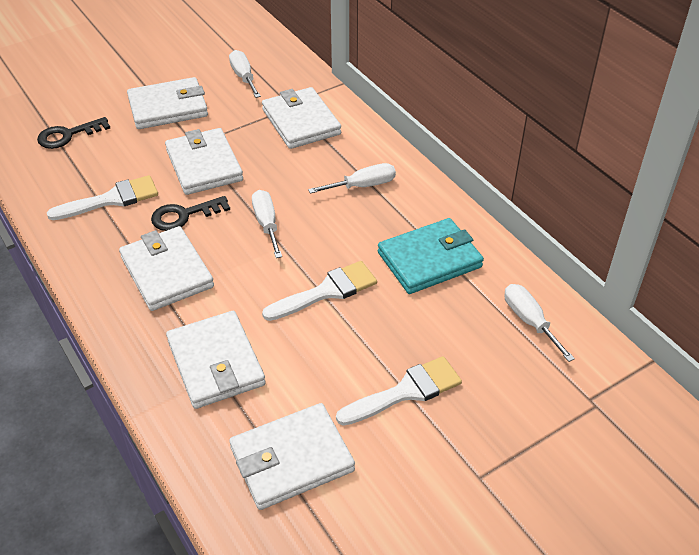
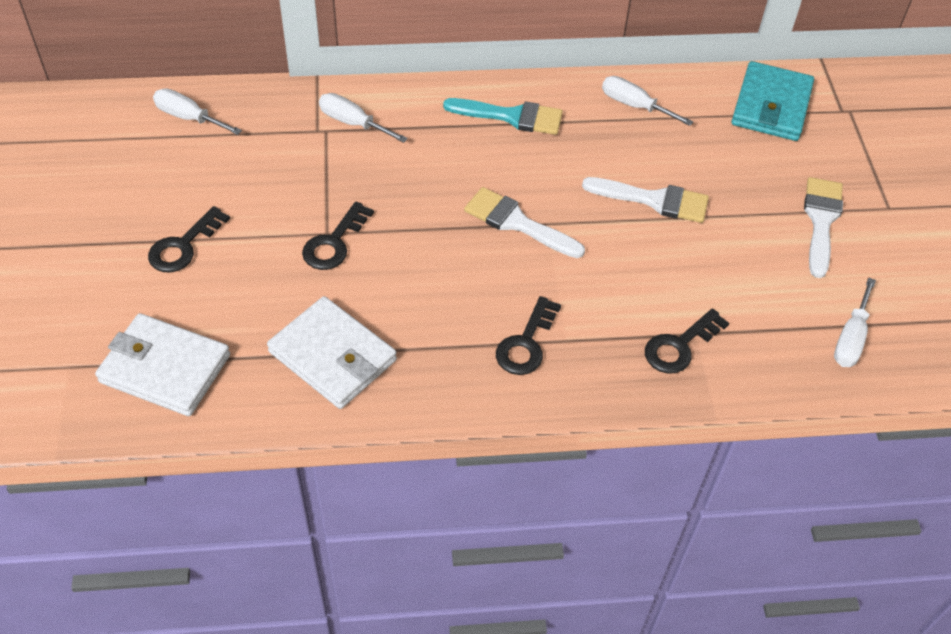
black key: [37,117,110,149] [151,196,230,231] = 2 -> [148,206,230,273] [302,202,374,270] [496,296,561,375] [645,308,729,374] = 4
turquoise brush: none = 0 -> [443,98,563,135] = 1
white wallet: [119,226,214,311] [127,77,208,129] [165,128,243,195] [166,311,266,409] [229,403,355,510] [262,87,341,149] = 6 -> [95,313,230,416] [267,296,397,409] = 2

